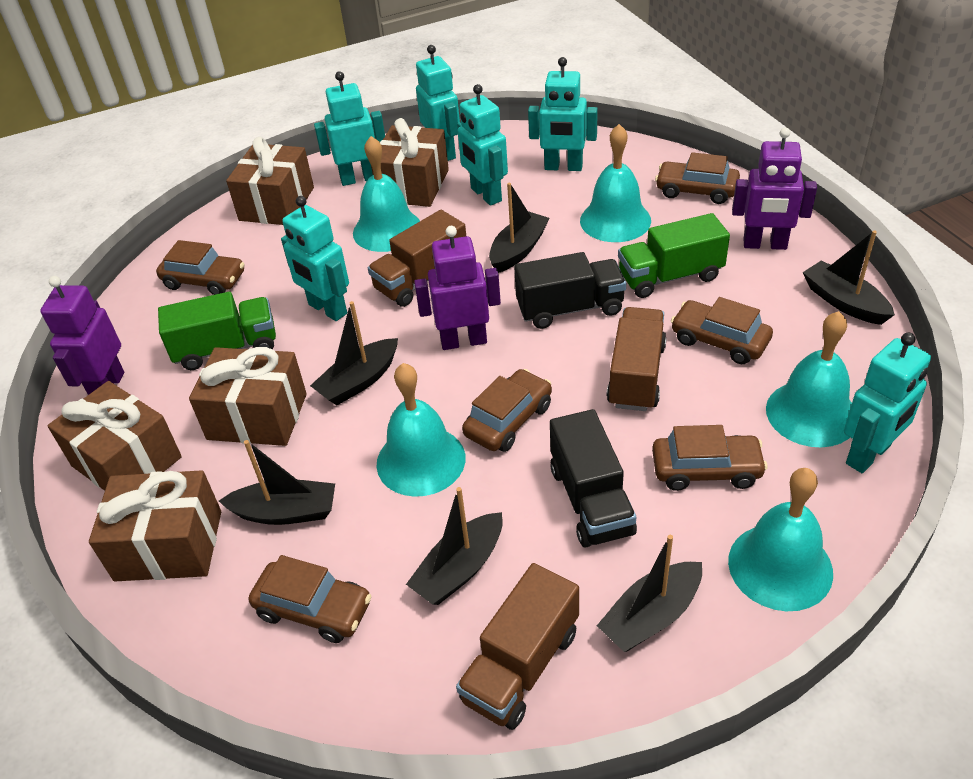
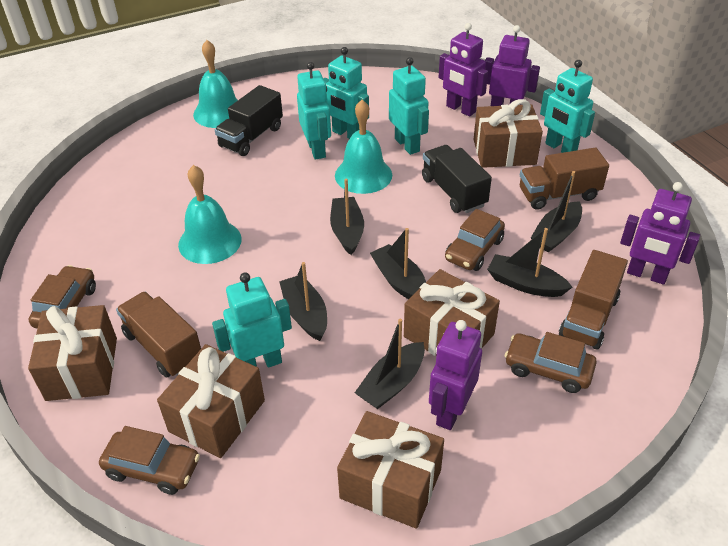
brown car: [156,240,244,295] [249,555,371,643] [462,369,552,452] [652,425,768,491] [655,152,740,204] [671,297,773,364] = 6 -> [29,265,96,329] [99,426,200,495] [445,209,505,271] [505,332,597,393] = 4
green truck: [158,292,276,370] [618,213,730,298] = 2 -> none = 0
purple robot: [40,276,124,395] [414,226,501,350] [732,127,817,250] = 3 -> [429,320,482,430] [439,23,488,117] [485,25,540,106] [620,182,700,285] = 4
turquoise bell: [353,136,420,252] [377,363,465,497] [580,124,651,242] [728,468,833,611] [766,311,852,447] = 5 -> [178,165,242,264] [193,40,238,128] [335,100,392,194] = 3
turquoise robot: [281,196,349,321] [314,71,385,186] [416,45,460,161] [457,84,508,206] [528,57,598,171] [844,333,931,473] = 6 -> [212,273,292,367] [297,62,331,160] [323,47,369,139] [389,57,429,155] [540,60,595,153] = 5

